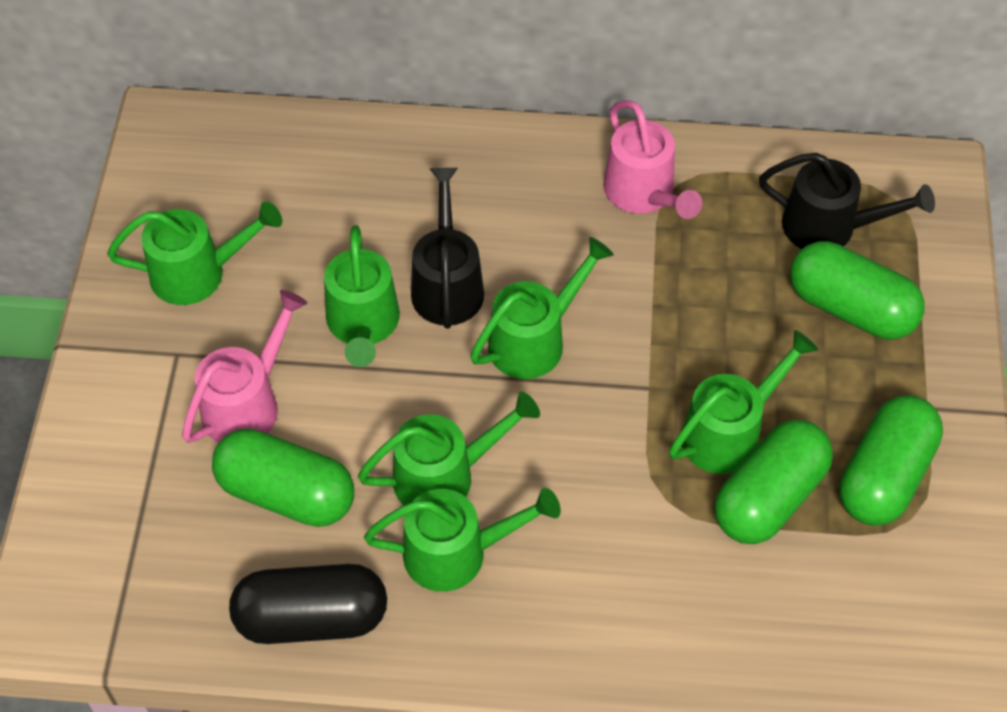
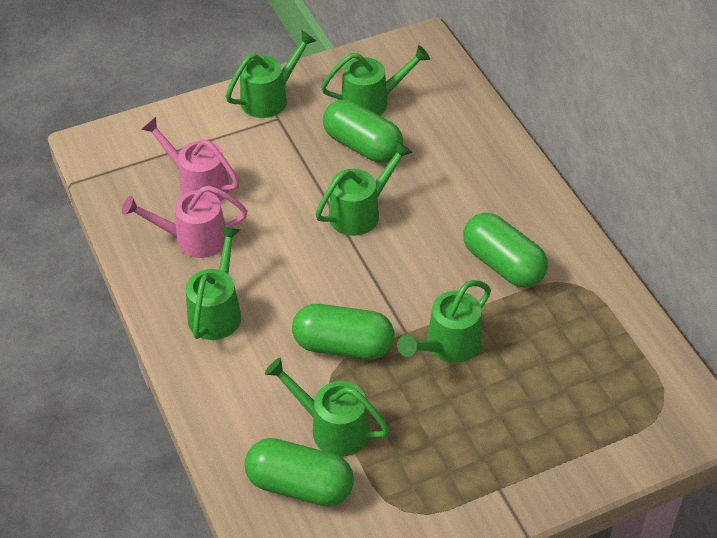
black capsule: [229,564,387,644] = 1 -> none = 0
black watering can: [411,168,484,329] [759,153,935,249] = 2 -> none = 0

